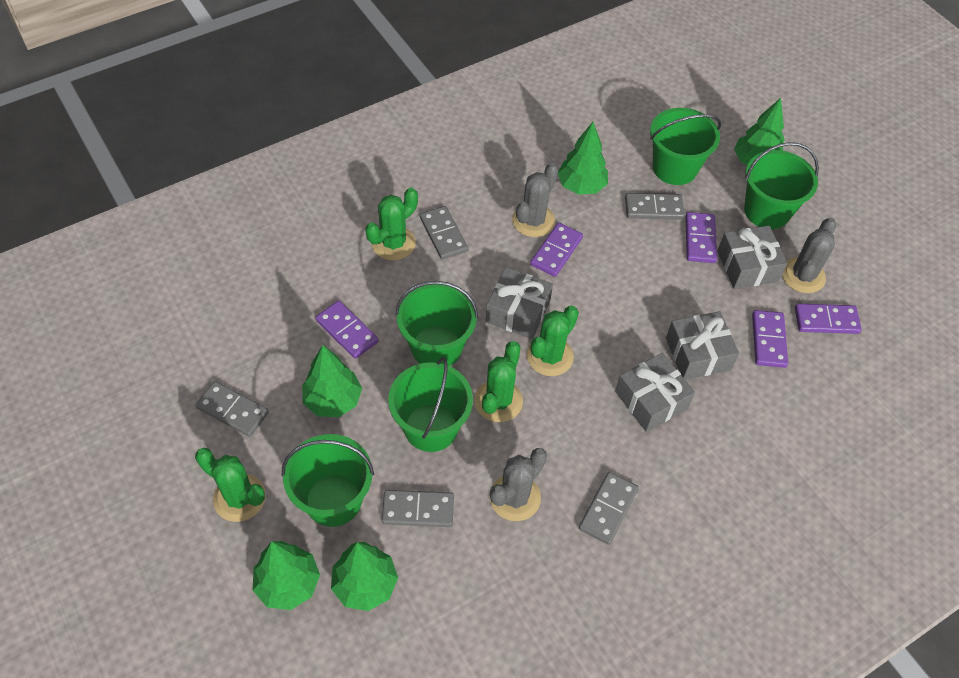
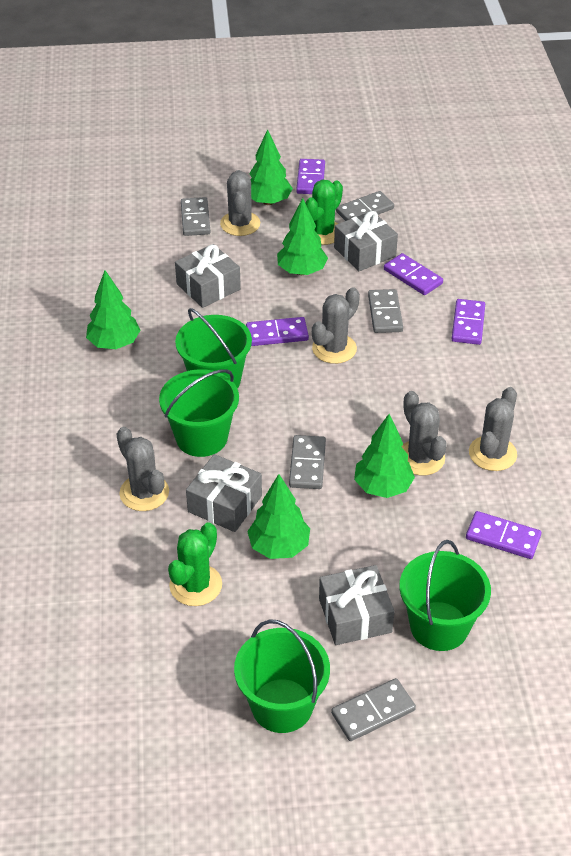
green bucket: [282,434,374,527] [388,357,473,452] [395,281,478,366] [650,108,721,185] [744,142,819,229] = 5 -> [159,369,239,457] [175,308,252,389] [234,619,330,733] [399,540,491,651] = 4
green cactus: [195,448,266,522] [365,188,418,260] [475,341,523,422] [527,306,579,376] = 4 -> [168,522,222,606] [305,180,343,245] = 2
grey cactus: [490,448,547,521] [512,163,559,237] [782,218,836,293] = 3 -> [116,427,169,511] [220,170,260,236] [312,287,360,364] [402,391,447,476] [469,387,517,471] = 5

